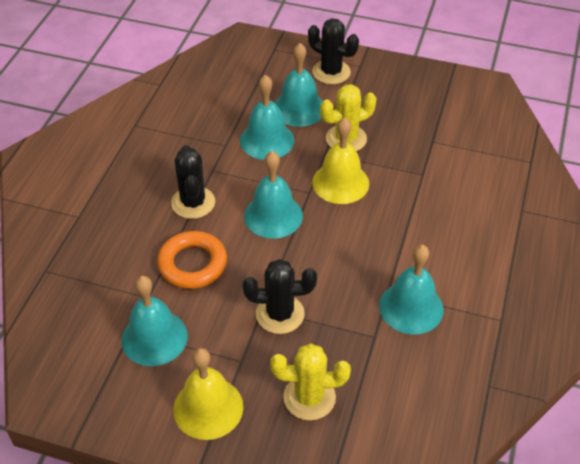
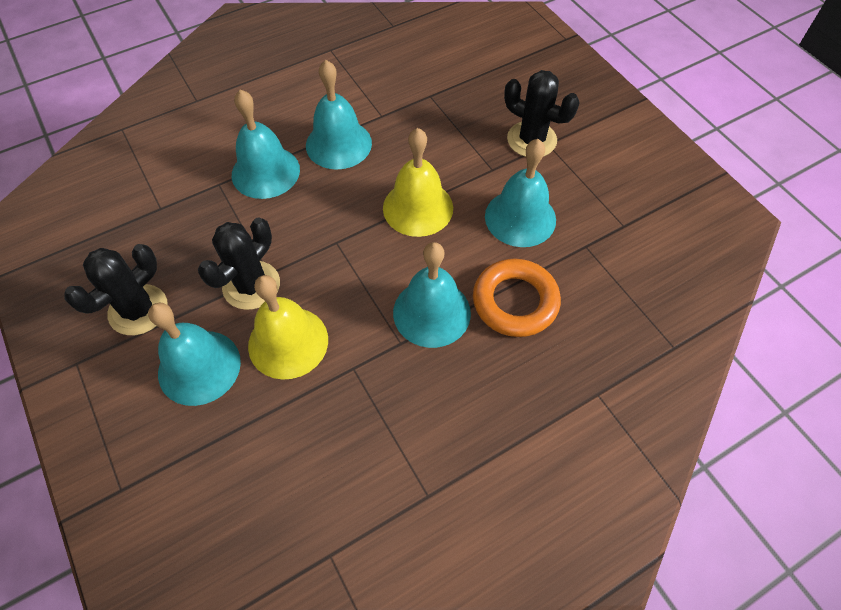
yellow cactus: [270,343,351,420] [320,84,377,151] = 2 -> none = 0

